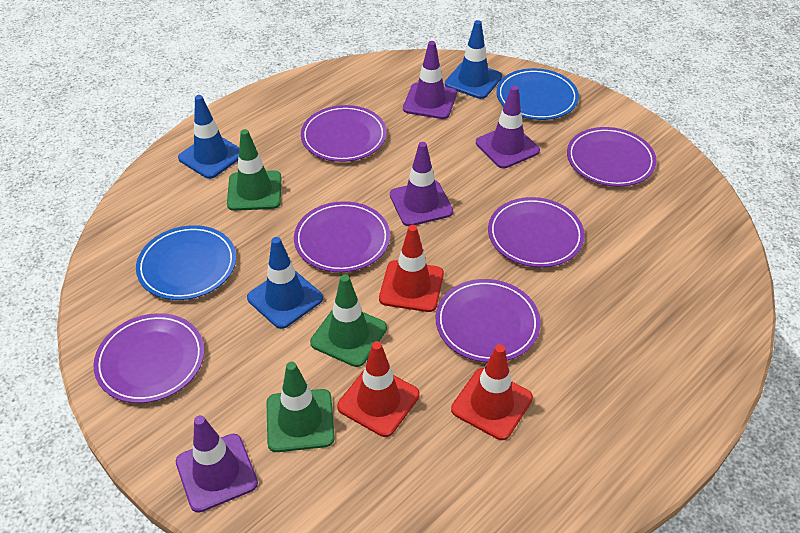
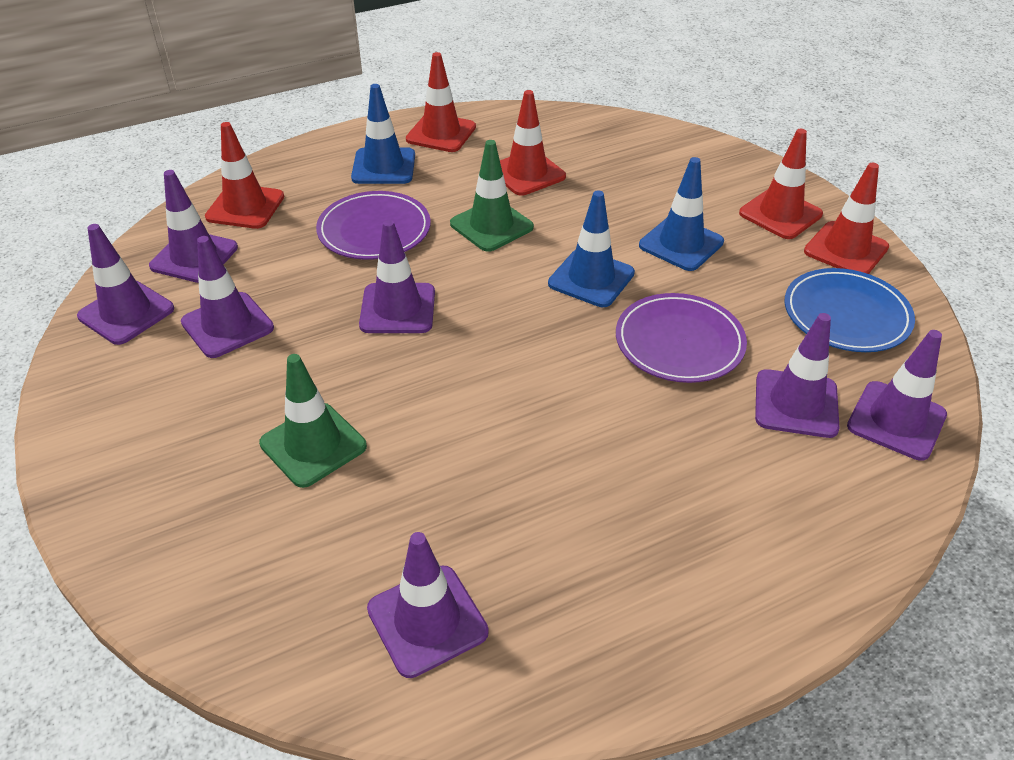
blue plate: [136,225,236,300] [496,68,579,120] = 2 -> [785,268,915,352] = 1
green traffic cone: [227,129,281,211] [266,362,335,452] [310,274,387,367] = 3 -> [259,354,367,488] [450,140,534,252] = 2
purple plate: [93,313,204,403] [294,201,390,272] [301,105,387,162] [435,279,541,363] [488,197,585,268] [567,127,657,187] = 6 -> [316,191,431,260] [616,293,747,383] = 2
purple traffic cone: [176,415,258,513] [390,142,453,226] [403,41,457,119] [476,86,540,168] = 4 -> [77,224,174,345] [149,170,238,283] [181,236,274,358] [359,220,435,333] [367,532,489,678] [755,313,839,438] [847,330,947,461] = 7
red traffic cone: [337,341,420,437] [379,225,444,312] [451,344,533,440] = 3 -> [205,122,284,229] [406,52,476,152] [500,90,566,196] [739,129,823,239] [804,163,889,274] = 5

